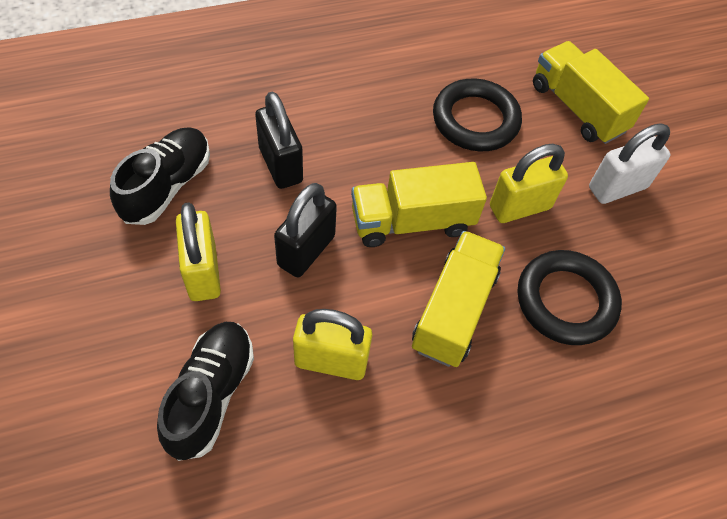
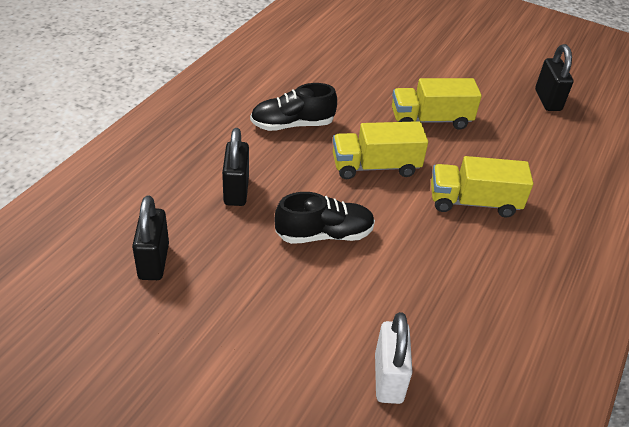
black padlock: [255,92,303,189] [274,183,337,278] = 2 -> [132,195,169,280] [222,128,249,206] [535,44,573,111] = 3
black ring: [433,79,522,151] [518,250,622,345] = 2 -> none = 0
yellow padlock: [176,202,221,301] [293,309,372,380] [490,143,568,223] = 3 -> none = 0

